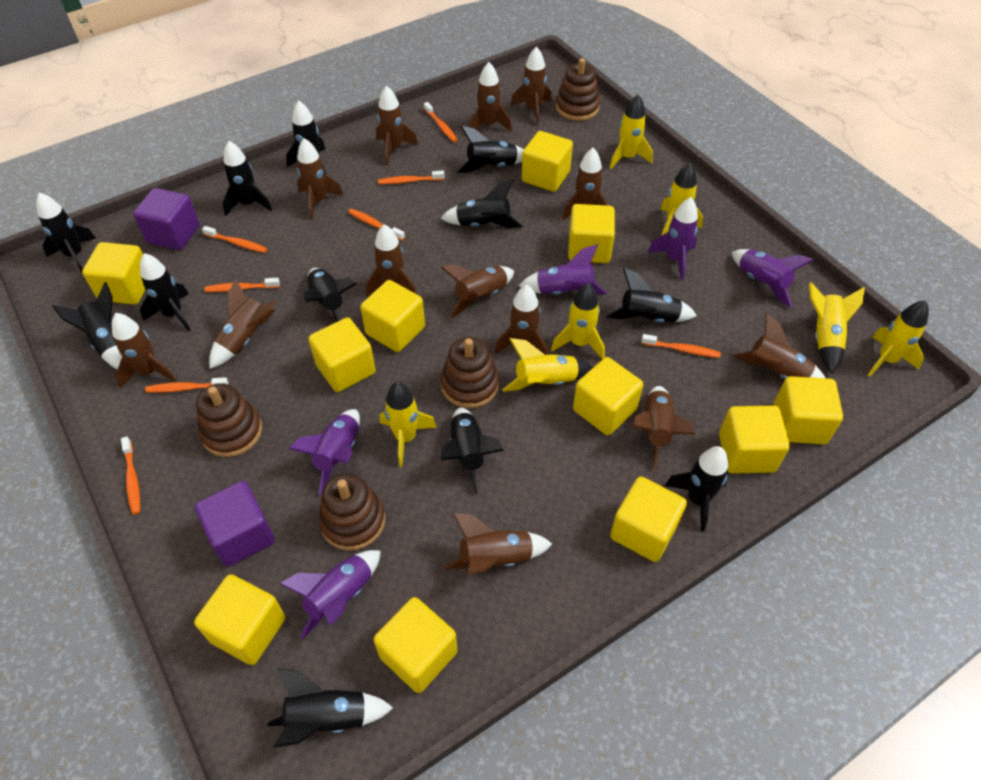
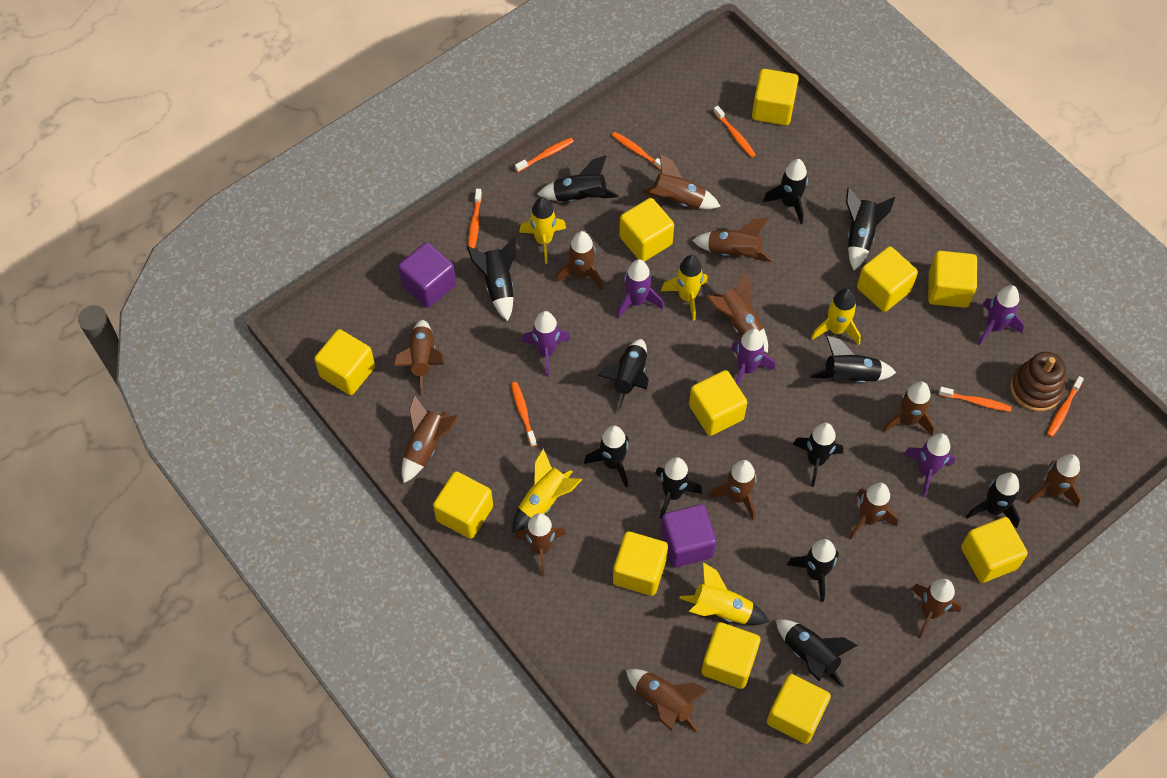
brown stacking toy: [196,384,262,457] [319,473,385,551] [441,337,499,408] [556,58,600,121] = 4 -> [1010,352,1066,412] = 1
orange toothbrush: [121,437,140,515] [145,377,229,393] [202,226,267,253] [204,278,280,292] [348,209,405,241] [378,171,445,184] [424,102,458,142] [641,334,721,358] = 8 -> [468,189,482,249] [511,382,537,447] [515,138,574,172] [612,132,661,170] [714,106,756,158] [939,387,1012,412] [1047,376,1084,437] = 7
yellow rocket: [380,382,437,467] [502,338,593,392] [551,283,605,359] [610,94,653,169] [660,163,703,236] [809,282,865,374] [868,300,929,377] = 7 -> [512,448,582,533] [519,197,566,264] [661,255,708,321] [679,562,769,625] [811,288,861,345] = 5

